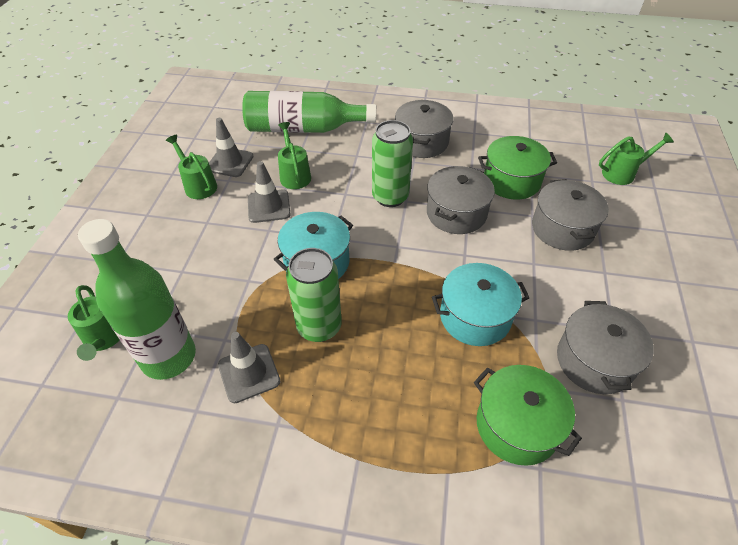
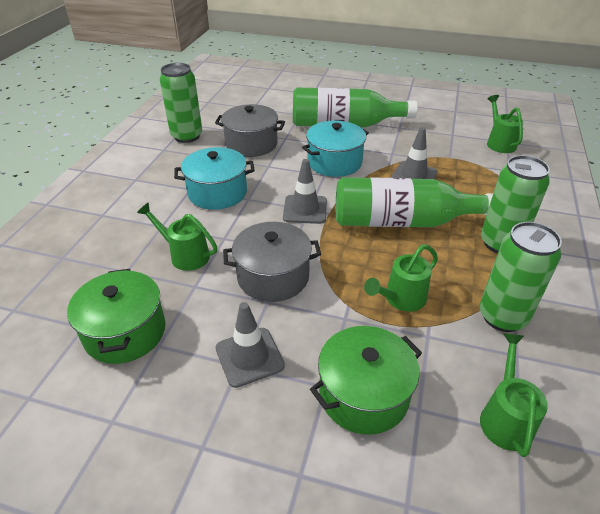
green can: [286,248,342,342] [372,120,413,207] = 2 -> [159,63,202,143] [480,222,562,332] [481,155,550,253] = 3
grey pot: [395,100,454,158] [427,166,495,234] [532,179,609,251] [557,301,654,394] = 4 -> [215,104,285,157] [223,222,321,302] = 2

